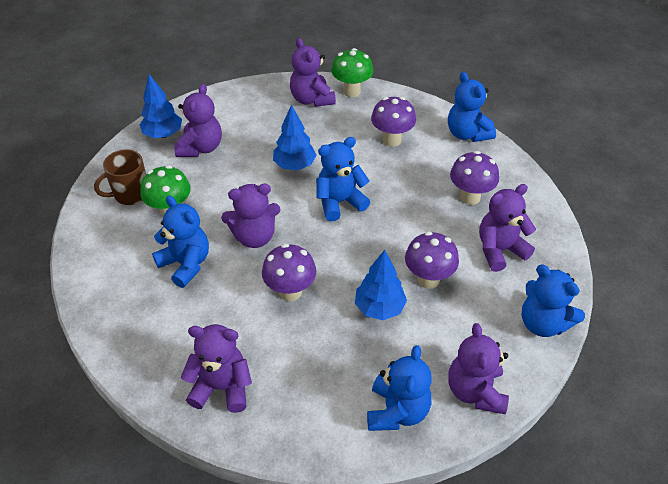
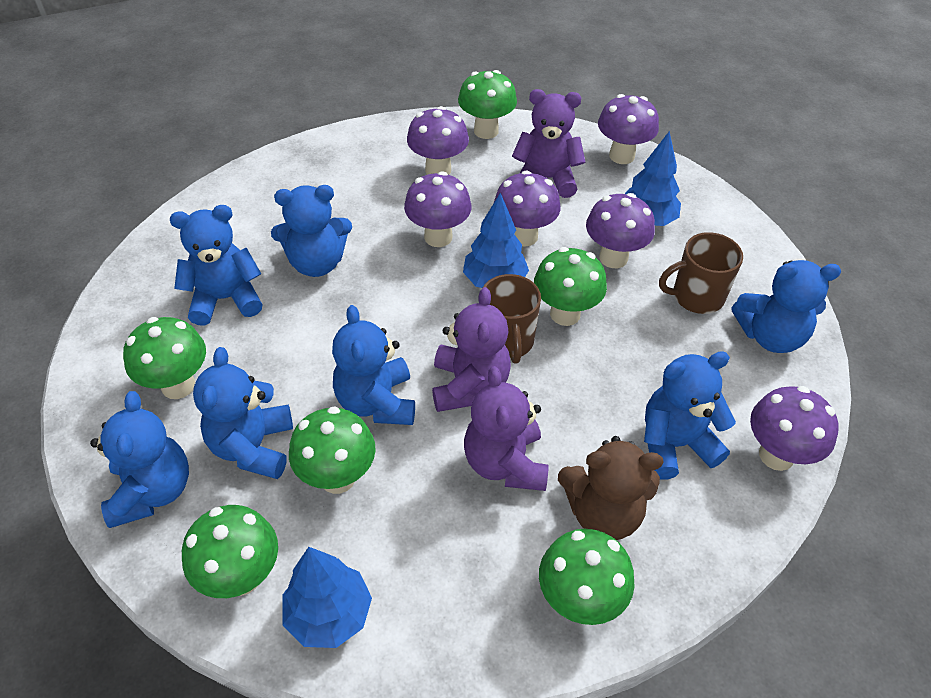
blue teddy bear: [152,195,209,288] [316,137,370,221] [367,345,432,431] [448,72,496,142] [521,265,585,337] = 5 -> [90,391,189,528] [170,205,263,325] [193,347,293,479] [271,185,352,277] [332,305,415,425] [644,351,736,480] [731,260,841,353] = 7
brown mug: [94,149,146,205] = 1 -> [482,274,541,364] [659,232,743,314] = 2
brown teddy bear: none = 0 -> [558,436,663,540] = 1
green mushroom: [140,165,191,217] [331,48,374,97] = 2 -> [123,317,206,399] [182,505,278,598] [289,406,376,494] [458,70,517,139] [534,247,607,326] [539,529,635,625] = 6
purple mushroom: [262,244,316,301] [371,97,416,147] [405,231,459,289] [450,151,499,205] = 4 -> [404,171,471,247] [407,106,469,175] [494,170,561,247] [586,193,655,268] [598,94,659,164] [750,386,839,471] = 6
purple teddy bear: [174,84,222,157] [181,324,252,413] [221,184,280,248] [290,38,336,107] [448,323,509,414] [479,184,536,272] = 6 -> [432,287,511,412] [464,366,549,491] [512,89,585,198] = 3

